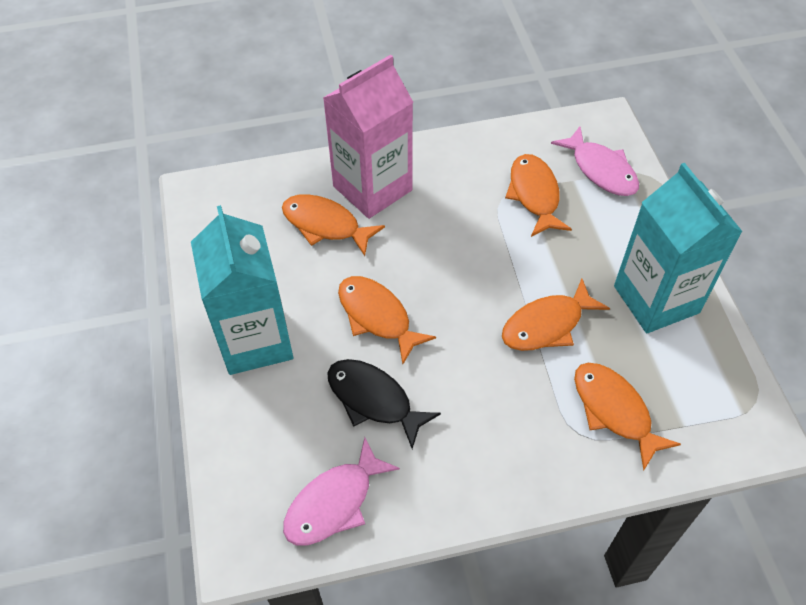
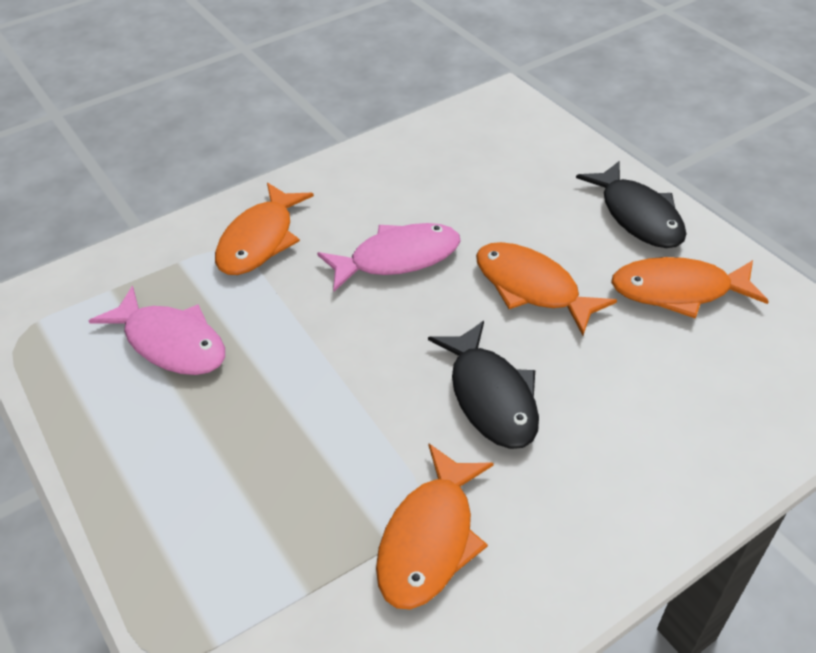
black fish: [327,359,441,449] = 1 -> [428,321,539,449] [576,161,686,248] = 2
orange fish: [282,194,385,256] [338,276,436,364] [502,279,610,351] [505,154,572,237] [574,363,681,470] = 5 -> [215,183,314,275] [376,444,494,610] [476,242,617,335] [611,257,769,319] = 4
pink carton: [323,55,413,219] = 1 -> none = 0
turquoise carton: [191,205,293,375] [614,163,743,333] = 2 -> none = 0

